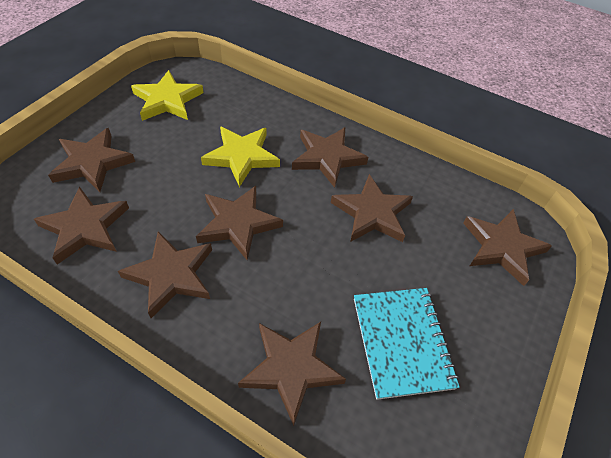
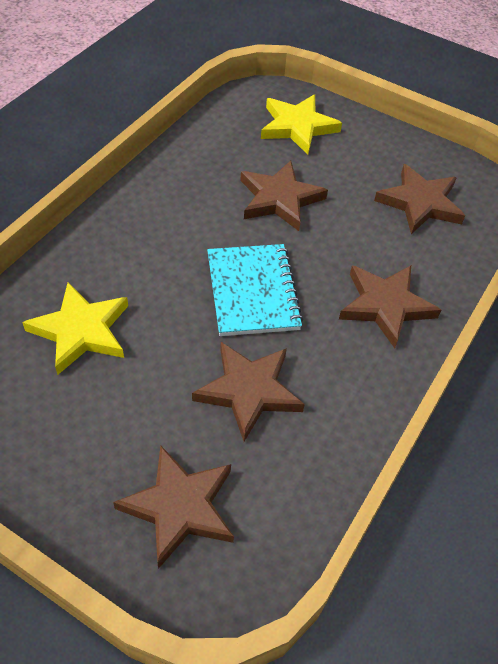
brown star: [34,187,129,264] [48,128,135,192] [118,232,212,318] [196,186,283,260] [238,322,346,426] [292,127,369,188] [331,174,413,242] [463,209,552,286] = 8 -> [113,445,234,569] [192,342,305,442] [240,161,328,231] [339,265,441,348] [374,164,465,234] = 5

